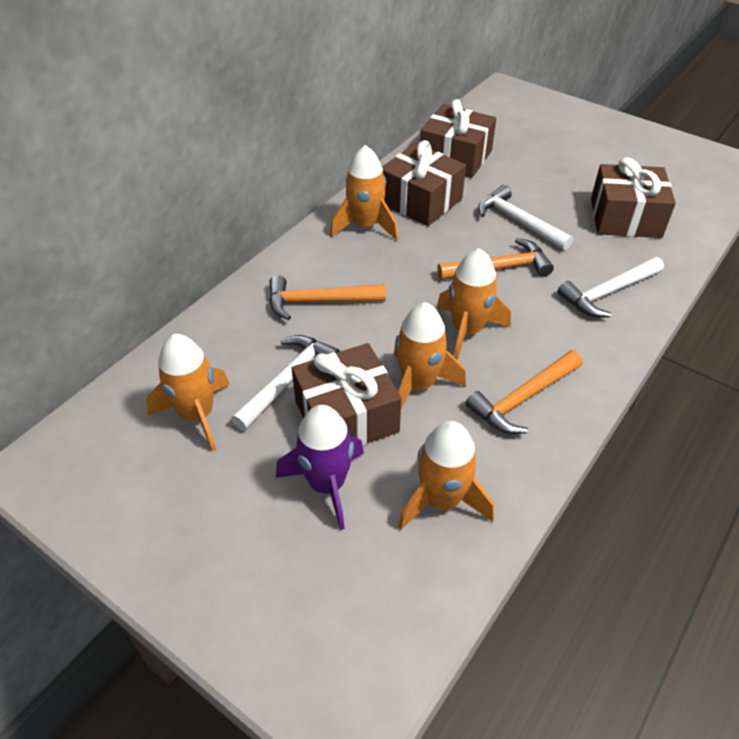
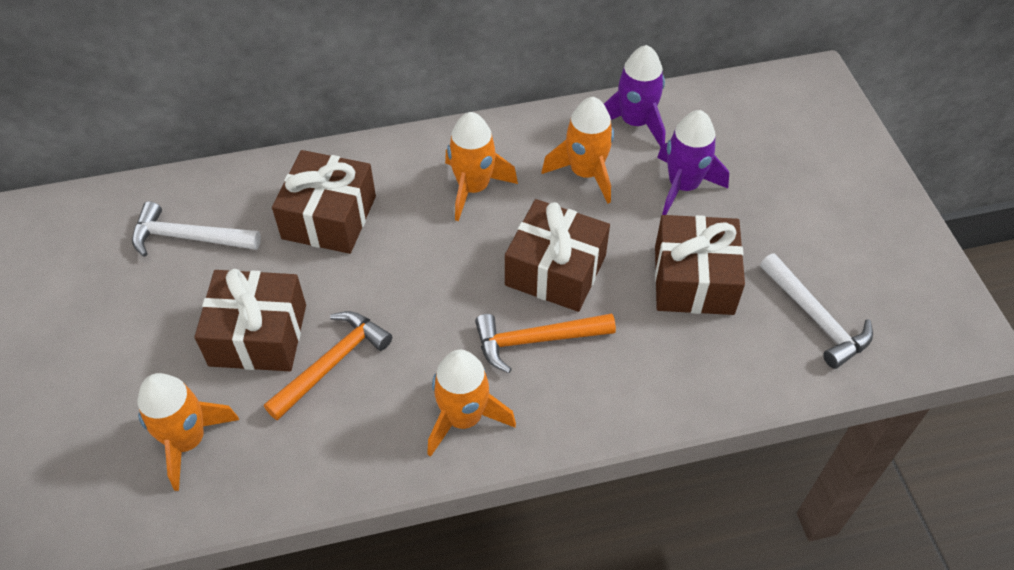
orange hammer: [269,275,386,320] [437,238,554,280] [465,350,583,434] = 3 -> [264,311,392,420] [475,313,616,373] = 2
orange rocket: [146,334,230,451] [330,145,398,241] [394,302,466,409] [398,421,494,530] [436,248,511,360] = 5 -> [137,373,239,491] [427,350,516,457] [445,112,518,221] [542,97,614,204] = 4
purple rocket: [276,405,364,530] = 1 -> [604,45,666,147] [657,110,729,215] = 2
white hammer: [231,335,340,431] [478,185,573,250] [557,257,664,317] = 3 -> [132,201,261,257] [760,253,873,369] = 2

